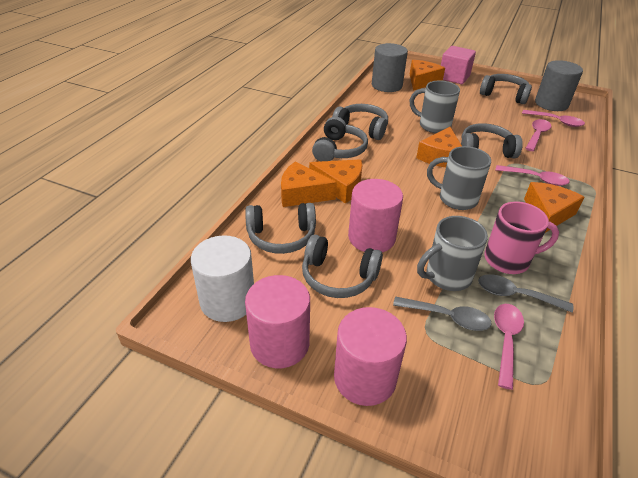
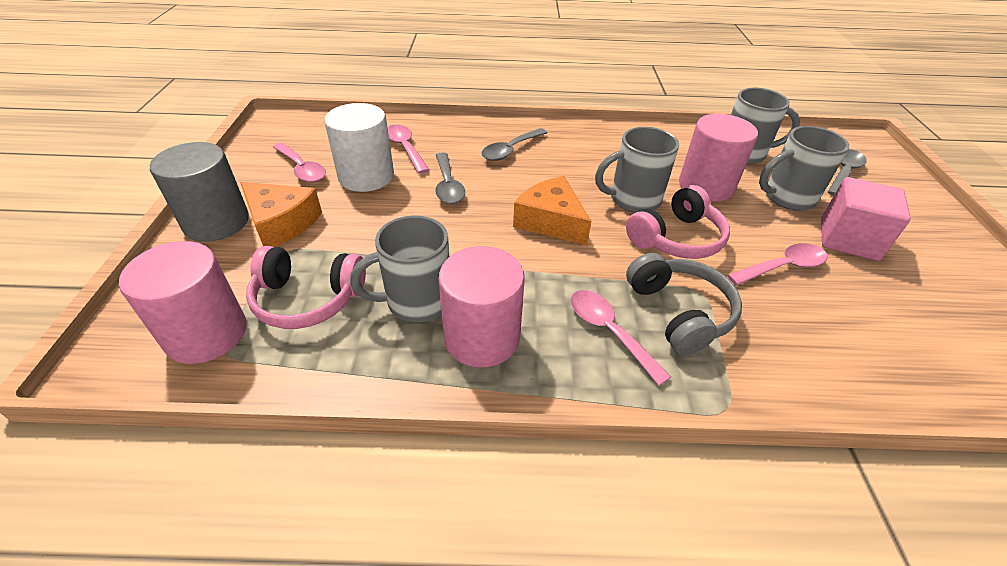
grey cylinder: [372,43,408,92] [535,60,583,111] = 2 -> [150,142,249,242] = 1
grey headphones: [245,203,316,254] [302,235,383,298] [312,117,368,161] [332,104,388,140] [461,123,523,158] [480,74,532,104] = 6 -> [626,253,742,355] = 1
grey mug: [410,80,460,133] [417,216,488,291] [427,146,491,210] = 3 -> [350,215,449,322] [595,127,679,213] [731,88,800,165] [759,126,849,211] = 4
grey spoon: [393,297,492,331] [478,274,574,313] = 2 -> [435,153,465,204] [481,128,547,161] [828,149,867,196] = 3
orange cheese: [281,161,337,207] [309,159,362,204] [410,60,445,91] [416,127,462,167] [524,182,584,233] = 5 -> [240,182,322,247] [513,176,591,245] = 2
pink headphones: none = 0 -> [246,246,366,329] [626,185,730,259] = 2
pink mug: [484,201,559,274] = 1 -> none = 0

